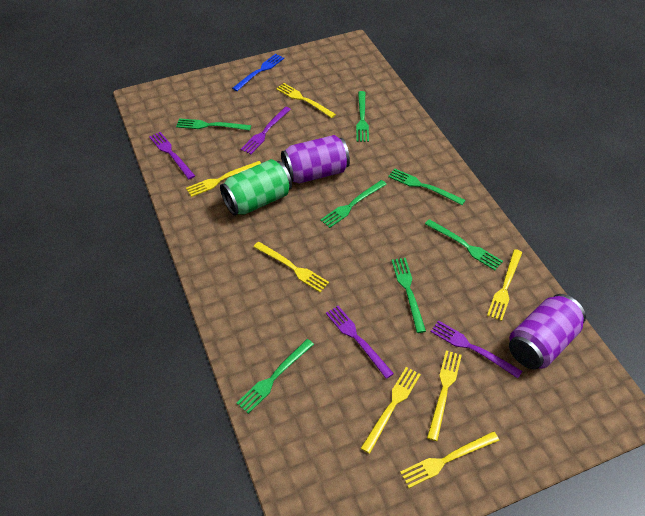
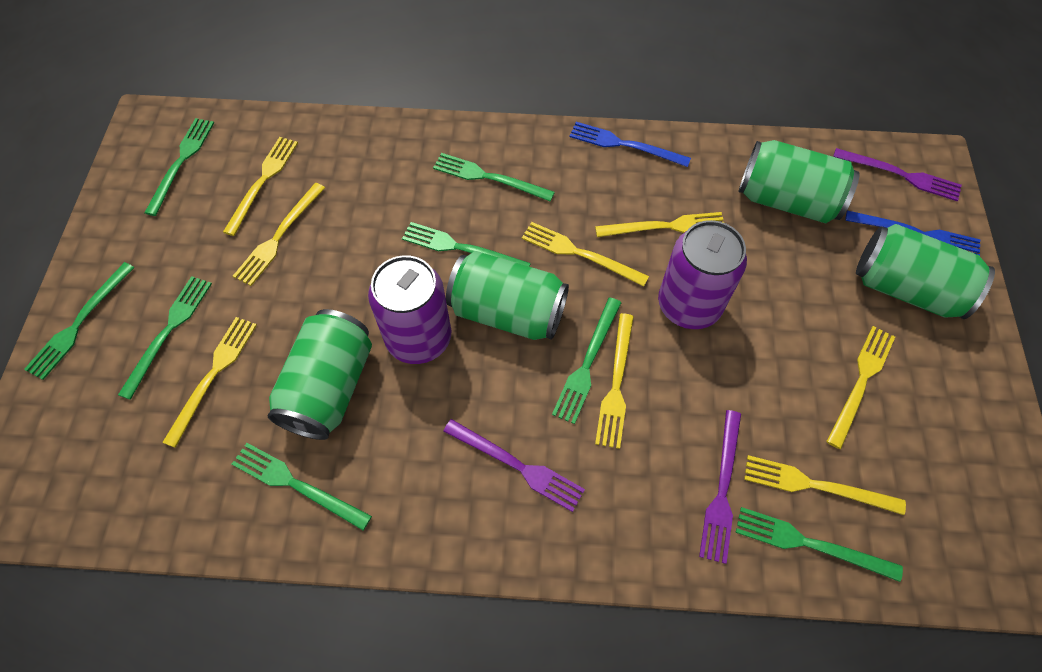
blue fork: [232,54,284,91] = 1 -> [569,122,691,167] [845,210,980,256] = 2
green can: [220,159,292,216] = 1 -> [268,309,372,440] [446,251,569,340] [738,140,860,223] [856,224,995,319] = 4
green fork: [176,118,251,131] [236,339,314,414] [320,180,387,228] [356,91,369,142] [388,168,465,205] [391,258,426,333] [425,219,503,270] = 7 -> [24,262,135,380] [118,276,212,400] [144,118,214,216] [232,443,372,530] [402,222,531,267] [433,153,555,202] [552,297,622,424] [735,507,903,582] = 8
purple fork: [149,132,195,179] [241,107,291,154] [326,306,394,379] [430,320,522,378] = 4 -> [443,419,585,512] [699,410,741,564] [833,148,962,201] = 3
yellow fork: [186,161,261,197] [253,242,329,292] [276,83,336,118] [361,367,421,454] [400,431,499,488] [427,351,462,441] [487,249,522,321] = 7 -> [162,317,257,448] [223,137,298,236] [233,183,325,286] [522,222,649,287] [595,212,724,237] [595,313,634,449] [744,455,906,515] [826,326,895,449] = 8

